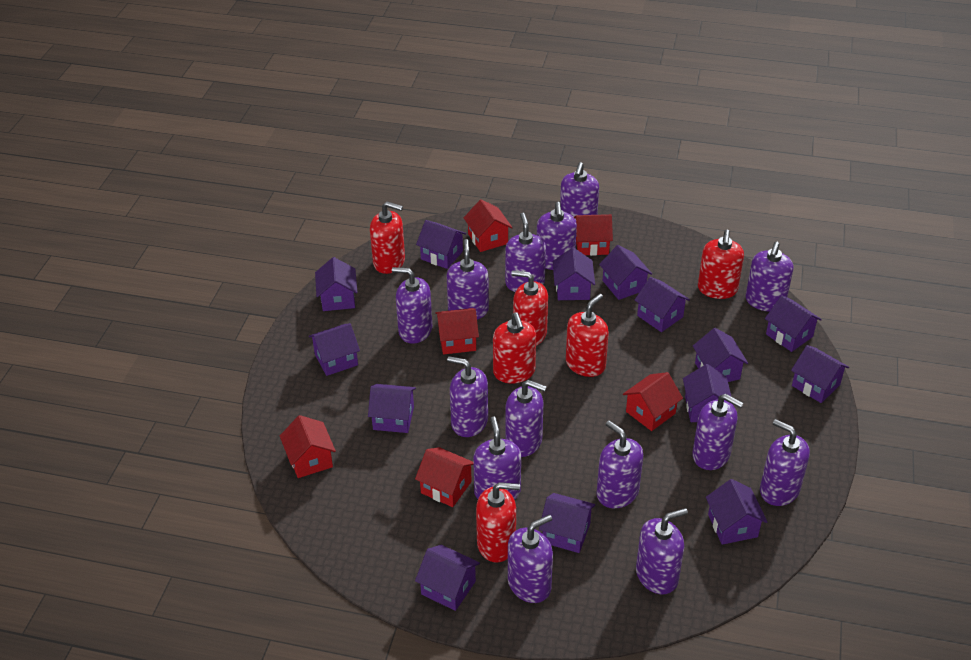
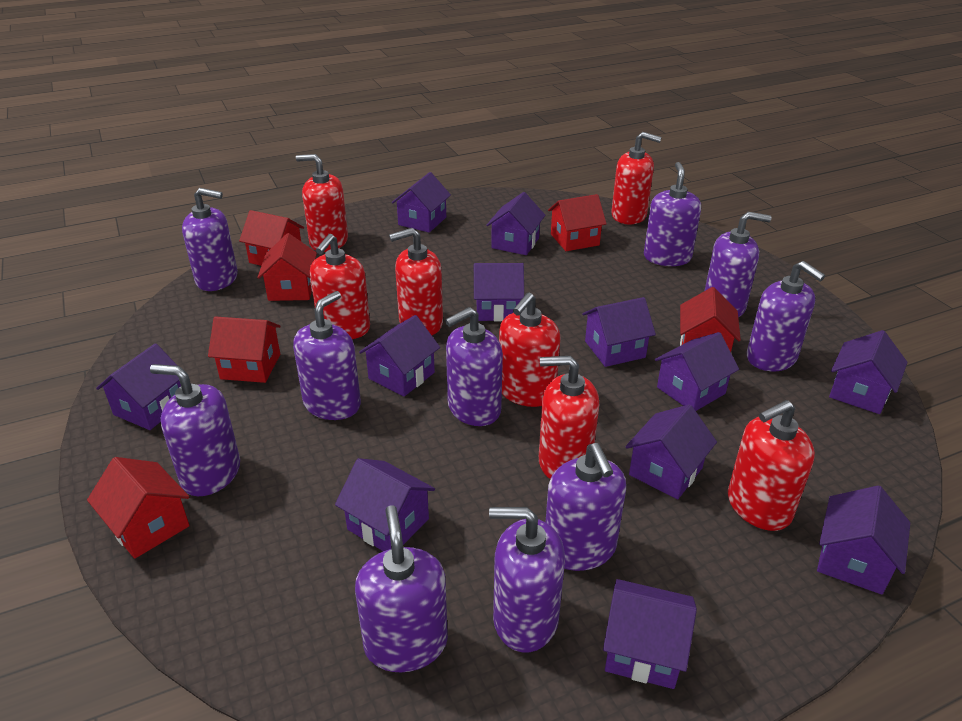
purple house: [309,323,360,376] [315,257,358,311] [368,384,416,433] [415,545,480,611] [416,220,466,269] [539,493,595,553] [553,247,595,300] [599,245,652,300] [635,277,690,332] [683,364,734,422] [693,328,748,382] [706,479,768,545] [765,295,822,352] [791,345,849,403] = 14 -> [96,343,181,430] [335,458,435,551] [359,315,440,397] [392,172,451,233] [474,263,524,321] [486,192,545,255] [582,297,656,367] [603,579,697,689] [625,404,717,499] [655,332,739,411] [817,485,910,595] [829,330,908,414] = 12
purple soap dispenser: [392,267,432,344] [447,239,489,320] [447,356,488,437] [473,416,521,500] [505,213,546,292] [505,380,547,457] [508,514,553,603] [537,202,577,270] [560,162,599,220] [597,421,643,508] [636,508,688,594] [692,394,744,470] [746,242,793,312] [760,419,810,506] = 14 -> [150,364,240,496] [182,188,238,291] [293,291,361,420] [355,505,448,672] [445,307,503,426] [489,507,565,652] [546,443,626,571] [644,162,701,266] [705,212,772,317] [747,261,825,371] = 10
red soap dispenser: [370,201,405,274] [476,482,520,563] [493,312,536,383] [511,270,548,346] [566,294,609,377] [698,230,744,299] = 6 -> [296,154,348,252] [310,234,370,339] [389,228,443,335] [499,292,561,407] [539,356,599,479] [611,132,662,224] [728,400,815,531] = 7

